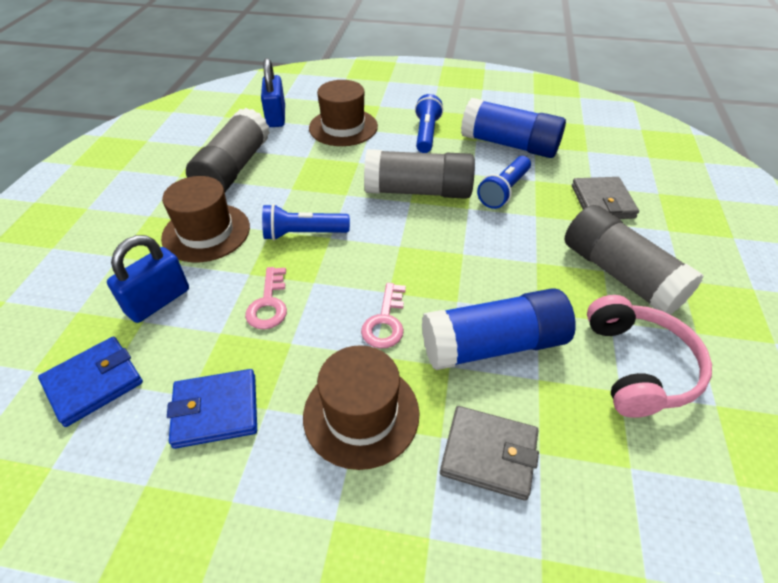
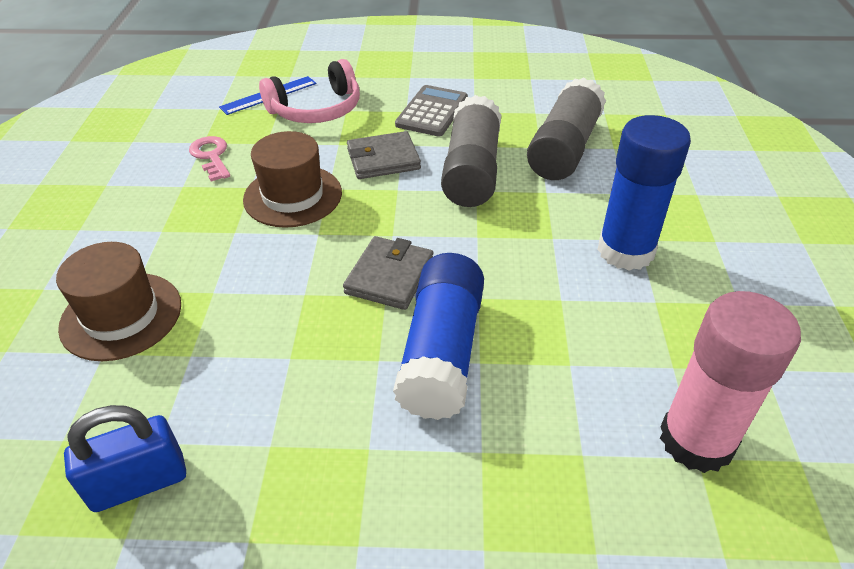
blue flashlight: [262,204,350,241] [415,94,443,153] [477,156,531,209] = 3 -> none = 0
blue padlock: [107,235,189,323] [261,58,285,127] = 2 -> [64,405,186,512] = 1
blue ruler: none = 0 -> [219,76,316,115] = 1
blue wallet: [38,337,143,427] [167,369,257,449] = 2 -> none = 0
brown hat: [161,176,250,262] [303,345,420,470] [309,80,378,146] = 3 -> [56,242,181,361] [243,131,342,228] = 2
grey calculator: none = 0 -> [395,85,468,136] = 1
grey glue stick: [186,108,270,192] [364,149,475,199] [564,205,704,314] = 3 -> [441,95,501,207] [527,77,606,180] = 2
pink glue stick: none = 0 -> [660,291,801,473] = 1
pink key: [245,267,287,329] [361,283,406,348] = 2 -> [189,136,230,181] = 1

